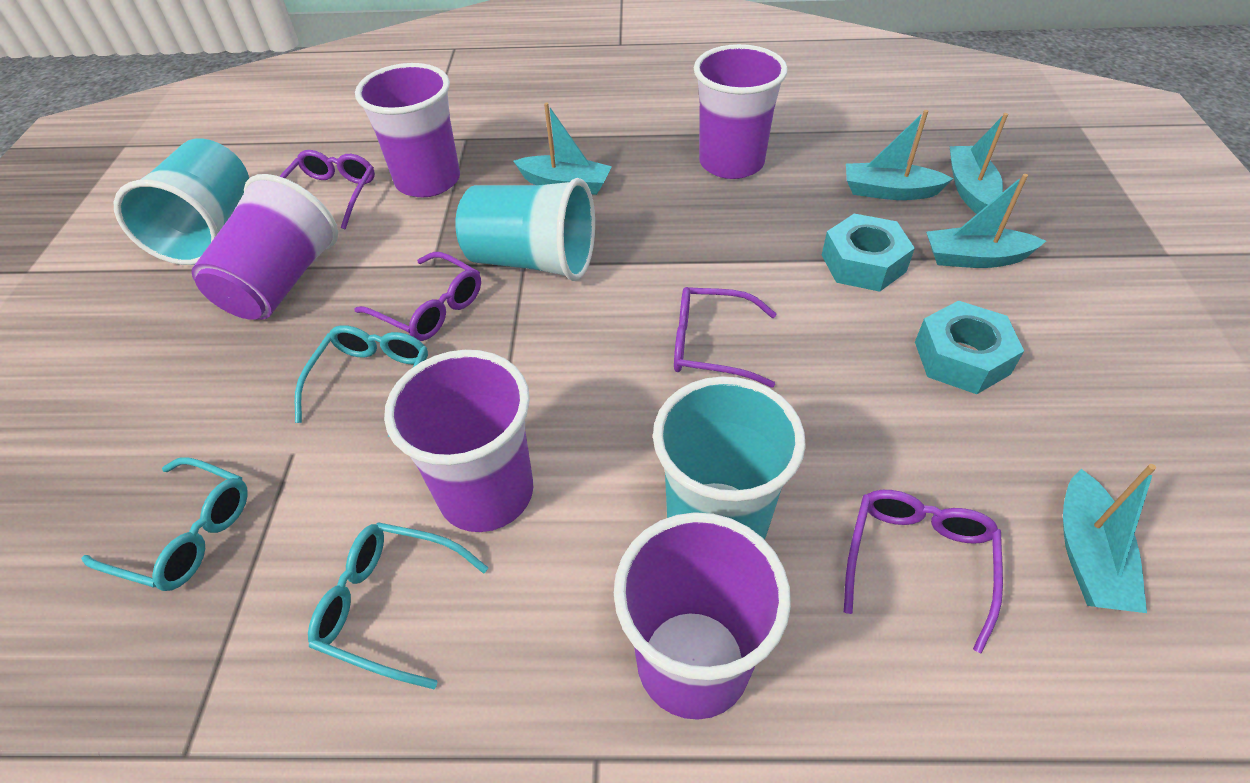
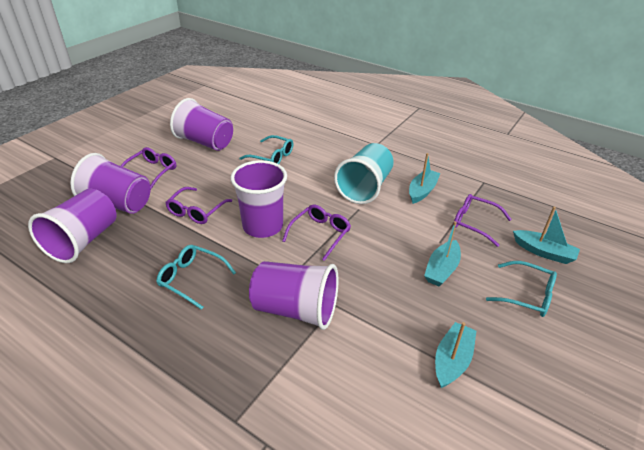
turquoise boat: [513,103,612,195] [846,110,953,200] [926,174,1046,268] [950,113,1008,214] [1063,464,1156,613] = 5 -> [409,153,440,204] [424,221,461,286] [435,322,476,388] [513,206,580,264] = 4
turquoise cup: [114,139,249,265] [455,178,595,281] [653,376,806,540] = 3 -> [334,143,394,204] = 1
turquoise nut: [822,214,915,292] [915,301,1024,394] = 2 -> none = 0

